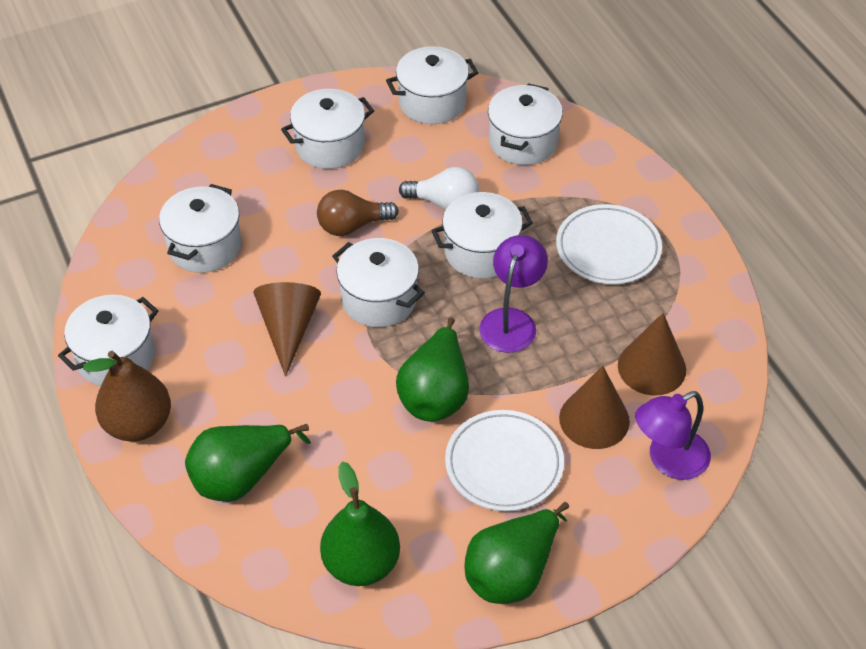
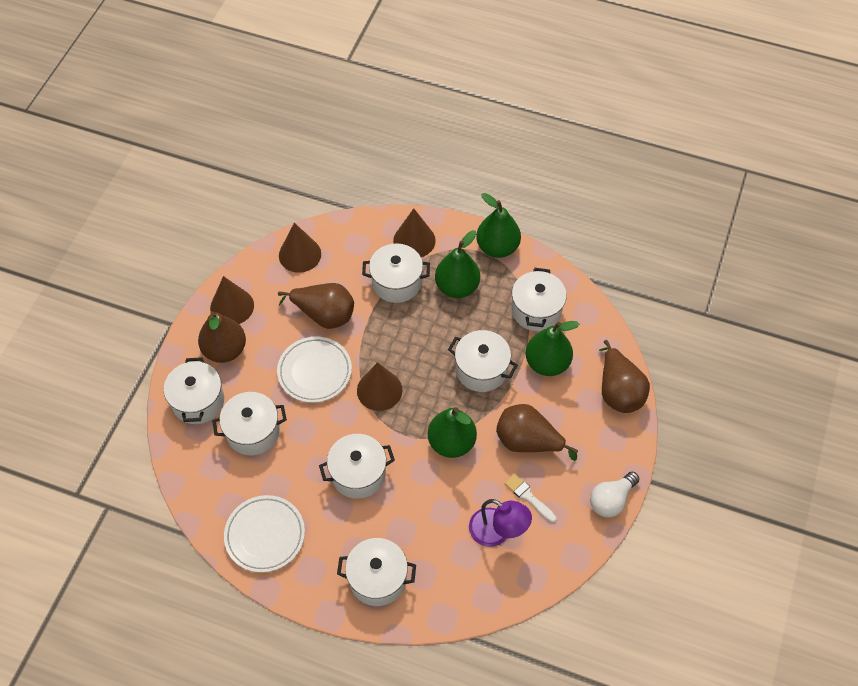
brown cone: [253,282,321,377] [559,366,630,449] [618,313,686,396] = 3 -> [210,276,254,324] [279,223,321,273] [357,362,402,411] [393,208,436,257] = 4
brown light bulb: [317,190,399,236] = 1 -> none = 0
brown pear: [83,351,171,442] = 1 -> [198,311,246,363] [278,283,354,329] [496,404,578,461] [599,340,650,413] = 4
purple lamp: [479,235,548,353] [635,391,711,480] = 2 -> [469,499,532,547] = 1
white brush: none = 0 -> [505,474,557,523] = 1

